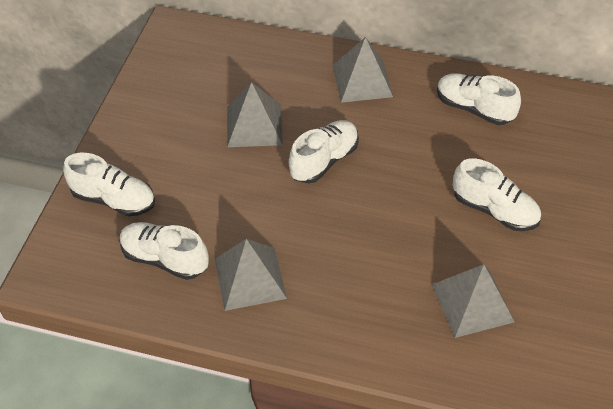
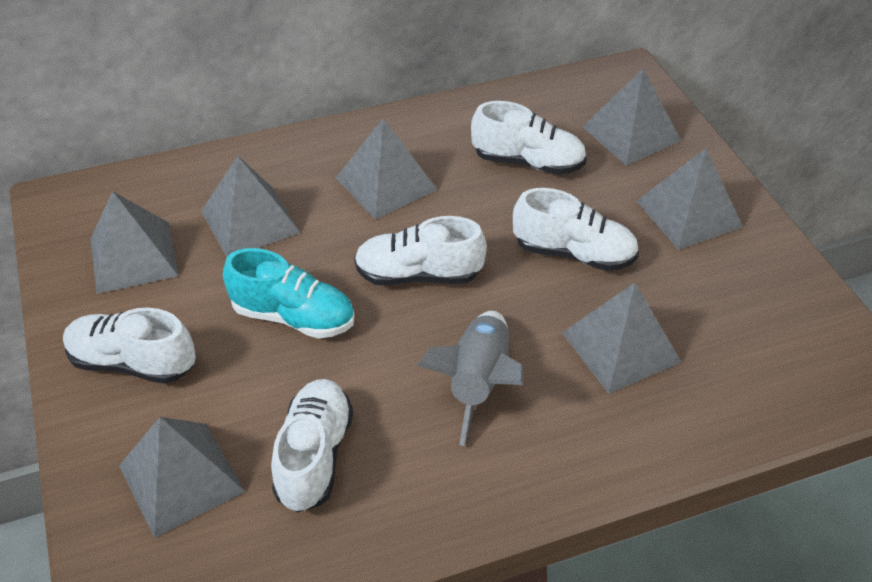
grey pyramid: [215,239,287,311] [227,82,283,147] [332,37,393,103] [432,264,515,338] = 4 -> [90,191,179,294] [119,417,246,538] [201,156,301,257] [336,118,438,220] [562,283,681,394] [582,69,681,166] [637,148,743,250] = 7
grey rocket: none = 0 -> [417,311,524,446] = 1
turquoise shoe: none = 0 -> [223,248,354,339] = 1

